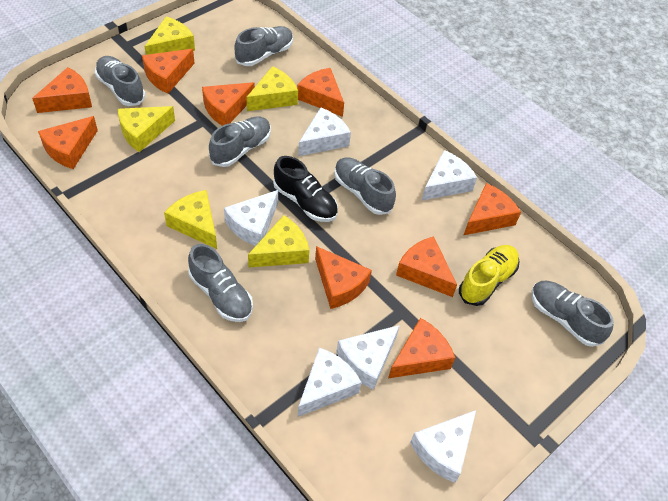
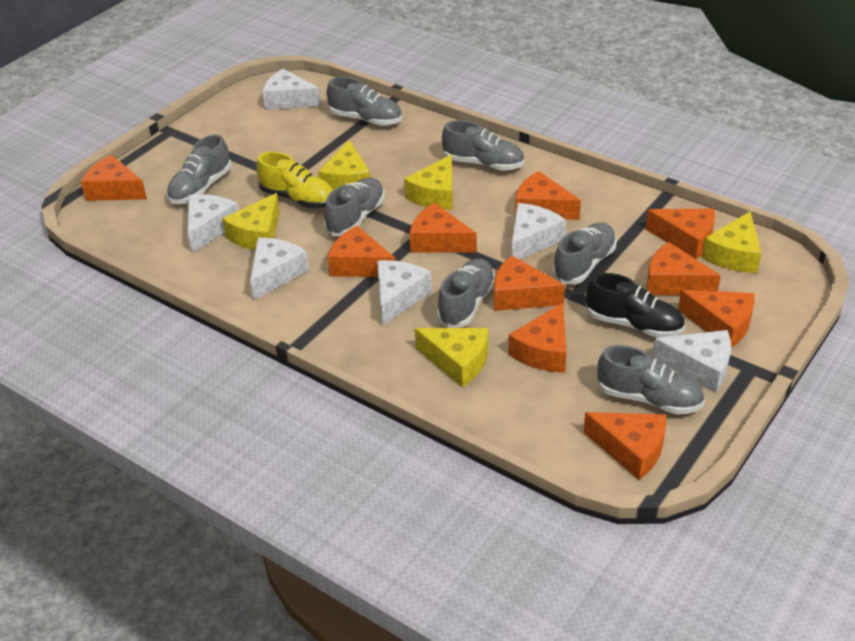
grey shoe: [95,56,146,106] [188,244,253,322] [209,116,271,167] [235,26,293,66] [334,158,396,215] [531,281,614,347] = 6 -> [167,134,231,204] [324,177,385,236] [327,77,402,126] [437,259,495,328] [442,120,524,171] [552,223,617,284] [597,345,705,414] = 7
orange cheese: [32,67,92,113] [38,116,98,169] [142,49,195,94] [202,82,255,126] [297,68,344,117] [315,246,372,309] [388,318,455,378] [396,237,457,297] [464,183,521,235] = 9 -> [81,155,147,201] [328,225,396,277] [410,203,477,253] [494,255,565,311] [508,303,566,373] [515,171,581,220] [584,412,666,480] [646,209,715,259] [647,242,721,295] [678,290,755,348] = 10

